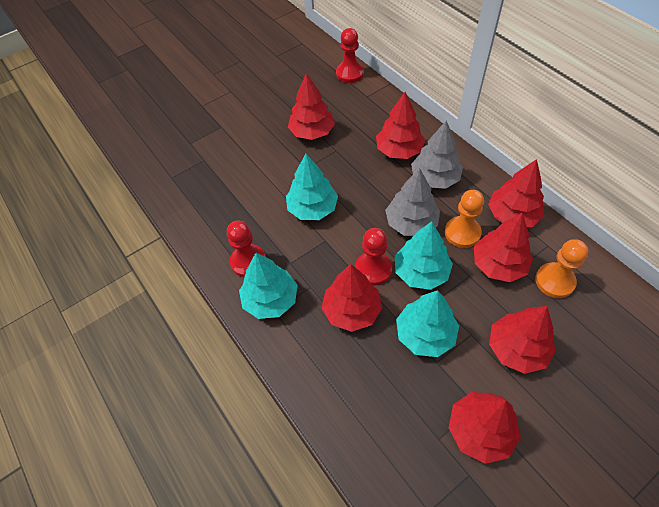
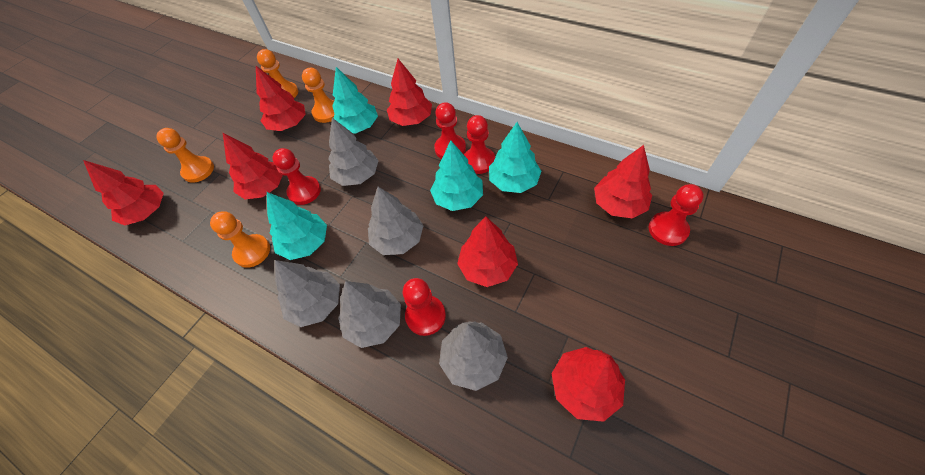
grey tree: [385,168,440,236] [411,121,463,189] = 2 -> [275,260,340,327] [328,118,379,186] [338,281,401,348] [368,187,423,255] [439,321,508,391] = 5
orange pawn: [445,190,484,248] [535,239,588,298] = 2 -> [157,128,214,183] [210,211,270,268] [257,49,298,98] [302,68,334,123] = 4
red pawn: [227,221,266,277] [336,28,364,83] [355,228,392,286] = 3 -> [272,148,321,205] [403,278,446,336] [434,102,466,159] [464,115,495,174] [648,184,704,246] = 5

